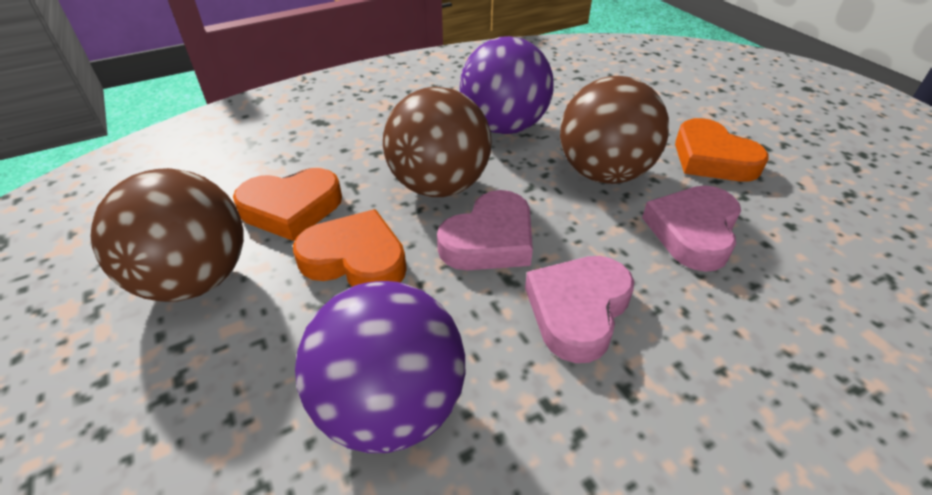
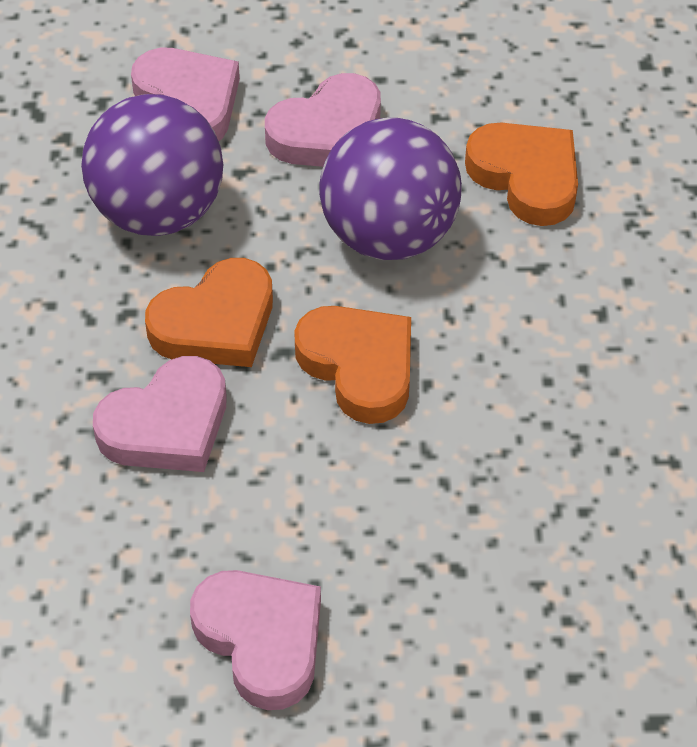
brown ball: [90,168,244,302] [383,86,492,197] [560,76,669,184] = 3 -> none = 0
pink heart: [437,190,533,270] [525,256,634,363] [642,185,741,272] = 3 -> [93,356,226,472] [131,48,240,141] [190,570,321,710] [265,73,381,167] = 4

